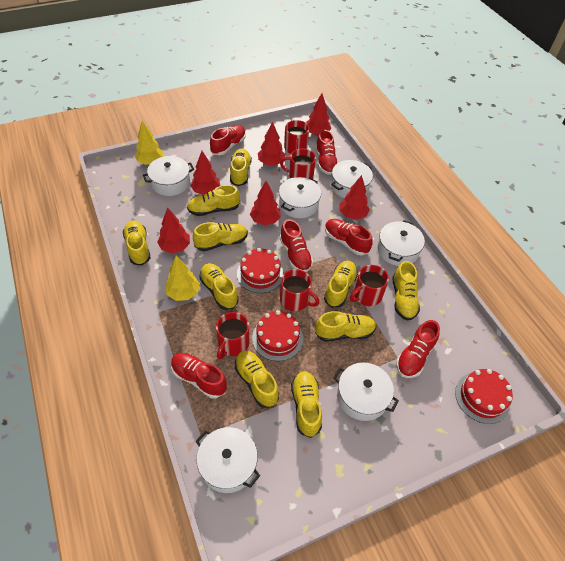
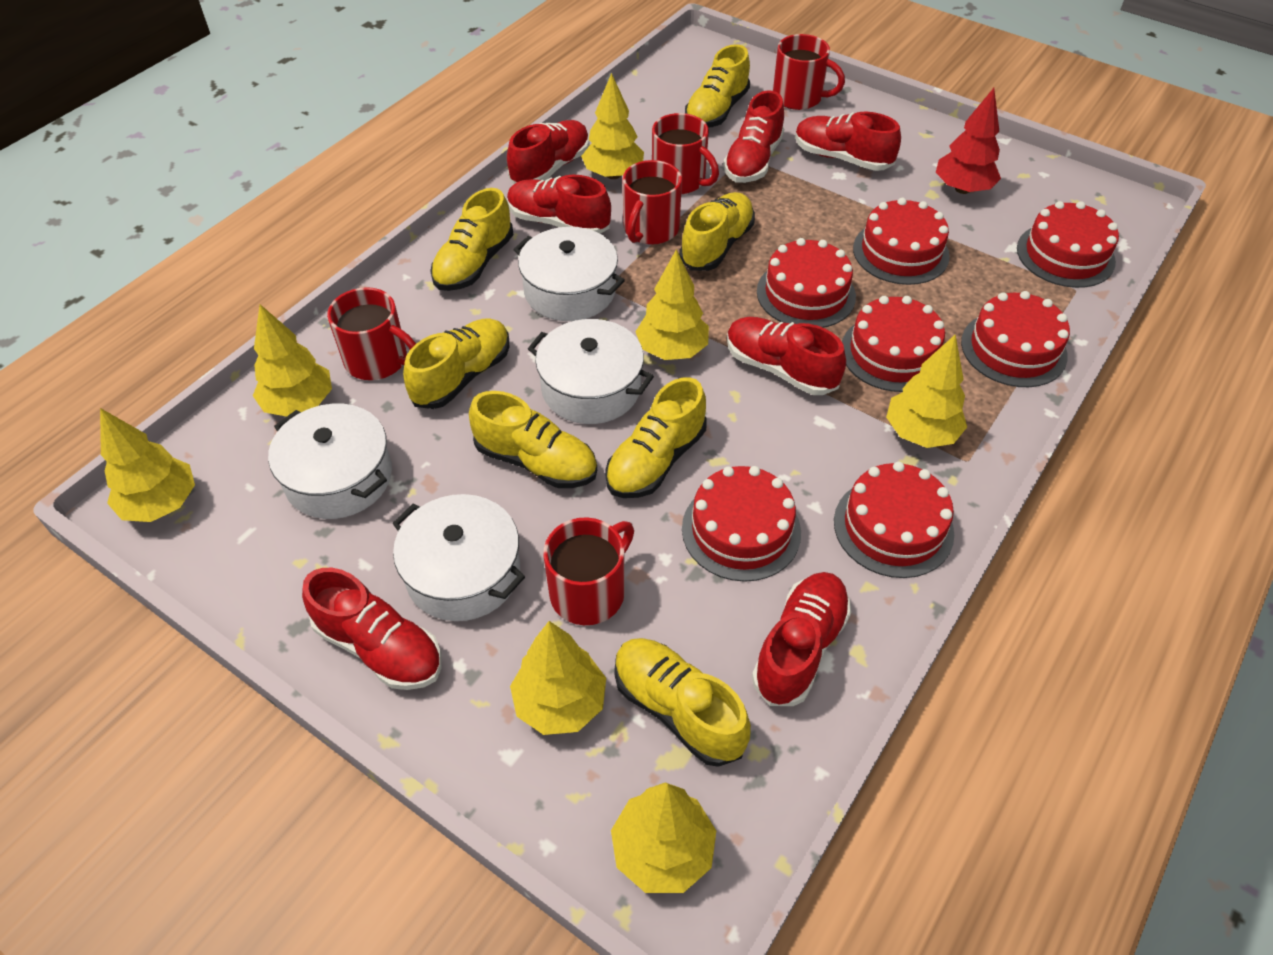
red cake: [237,248,284,293] [252,310,303,361] [455,369,513,424] = 3 -> [682,466,801,582] [757,238,856,328] [834,462,954,578] [842,296,945,392] [853,198,950,285] [961,291,1070,387] [1017,201,1119,288] = 7
red shoe: [171,353,227,398] [210,125,246,155] [279,219,313,272] [315,130,338,175] [325,219,373,256] [396,320,440,378] = 6 -> [302,568,441,690] [507,120,590,184] [507,175,611,234] [723,90,784,183] [727,317,846,395] [752,572,851,706] [795,112,901,171] = 7
red tree: [157,207,190,253] [190,151,220,195] [250,181,281,225] [258,122,286,165] [306,93,331,136] [340,175,370,220] = 6 -> [936,88,1001,194] = 1
white pot: [143,156,194,196] [196,427,260,493] [279,177,321,218] [331,160,373,198] [333,362,399,421] [378,220,425,266] = 6 -> [268,404,392,519] [392,494,525,621] [513,227,625,321] [528,319,654,424] = 4
yellow shoe: [123,220,151,266] [187,185,240,216] [193,222,248,251] [199,263,239,310] [230,149,252,186] [235,351,279,408] [291,371,322,438] [315,311,376,342] [324,261,358,308] [392,261,420,321] = 10 -> [403,318,509,409] [430,188,514,291] [469,391,597,488] [605,377,707,498] [614,638,751,767] [679,192,755,271] [685,44,750,128] = 7
yellow tree: [135,121,163,165] [165,255,200,301] = 2 -> [100,408,195,522] [253,304,332,417] [510,621,606,735] [581,73,644,179] [611,782,716,893] [636,249,709,360] [886,334,967,448] = 7

